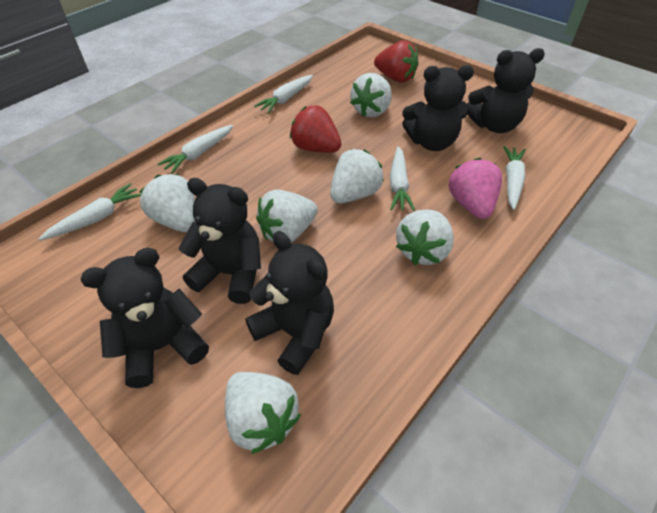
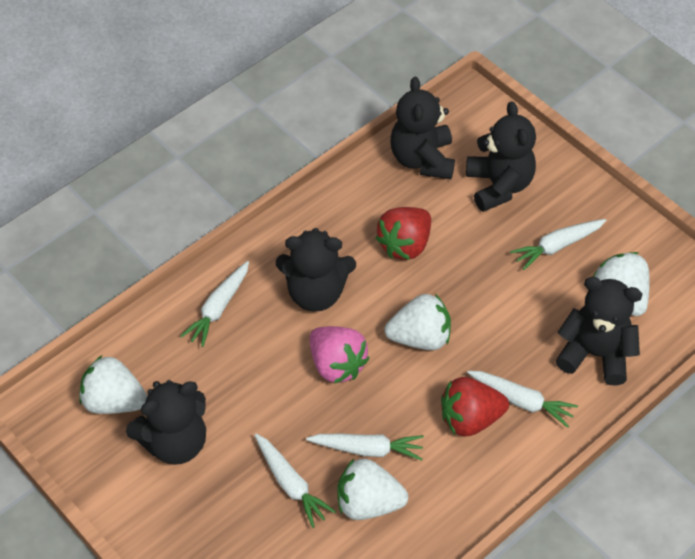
white strawberry: [139,174,195,232] [225,372,301,454] [256,189,318,242] [330,149,384,203] [350,73,392,117] [396,210,454,265] = 6 -> [79,355,147,414] [337,459,408,520] [385,294,451,350] [593,252,650,316] = 4

